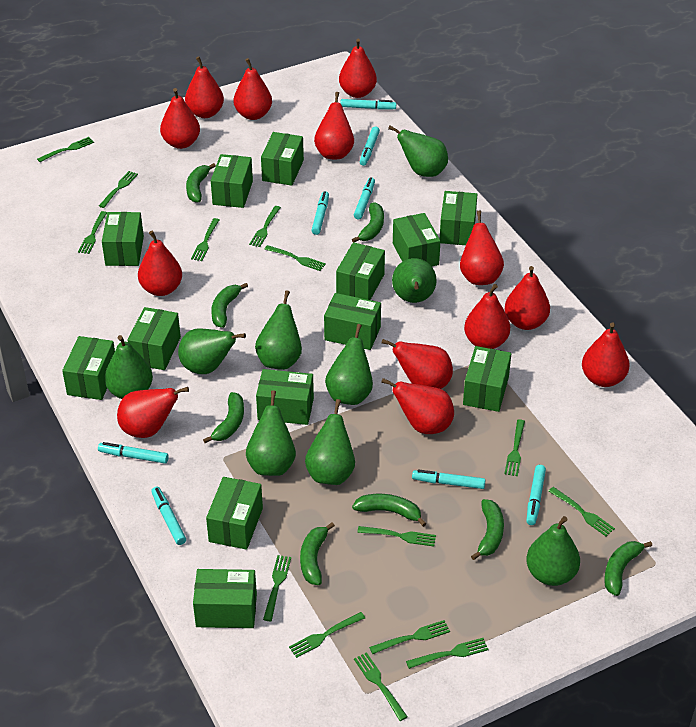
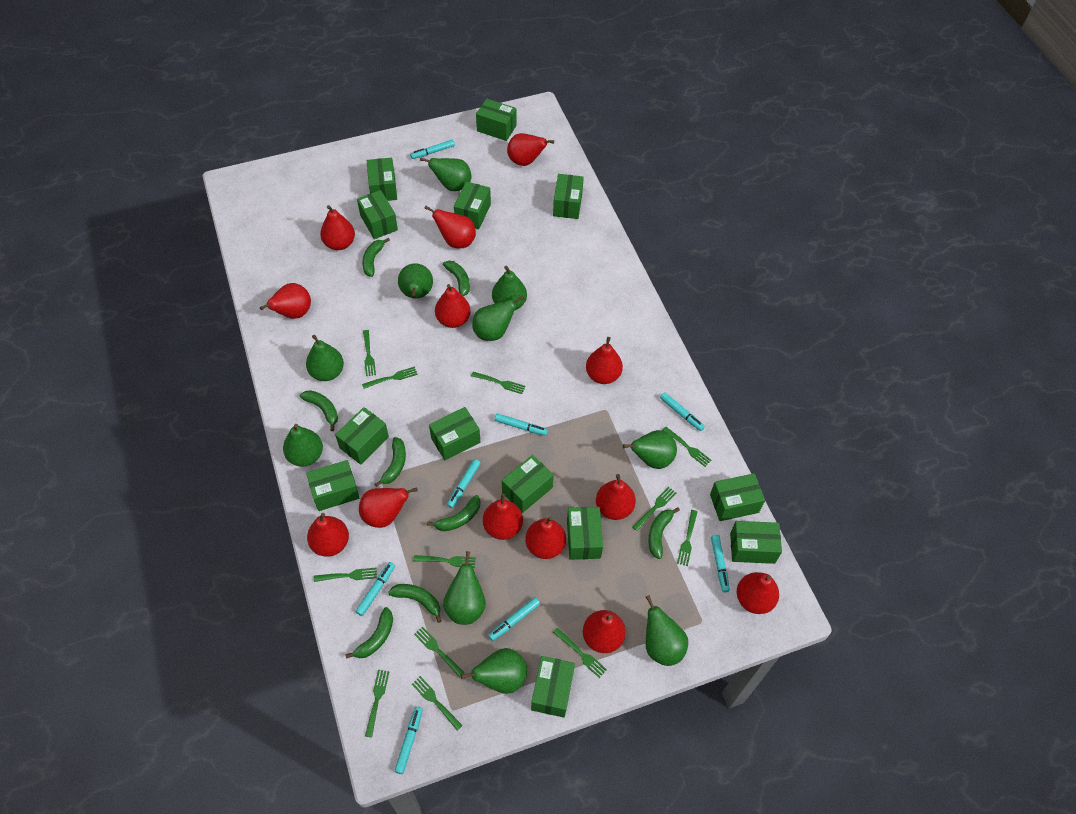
green fork: [37,137,94,162] [78,211,107,254] [99,171,138,208] [191,218,219,261] [249,206,281,247] [263,555,291,621] [264,245,326,271] [289,612,365,658] [354,652,408,721] [357,526,436,547] [369,620,450,654] [406,638,489,669] [504,419,525,476] [549,487,615,536] = 14 -> [314,568,377,582] [362,366,418,389] [363,330,376,376] [365,670,389,738] [412,676,463,731] [414,555,476,568] [414,626,465,678] [471,372,526,394] [553,628,607,678] [632,487,676,531] [662,427,712,467] [677,510,698,566] = 12
green pear: [105,335,153,399] [178,328,246,374] [246,390,296,476] [255,290,302,370] [305,399,355,485] [325,324,373,405] [388,126,448,177] [392,258,437,303] [526,516,580,586] = 9 -> [283,424,323,467] [306,335,344,381] [398,263,433,299] [420,157,472,191] [443,551,486,625] [461,648,527,694] [472,296,524,341] [492,266,527,310] [623,430,677,469] [646,595,688,666] = 10

